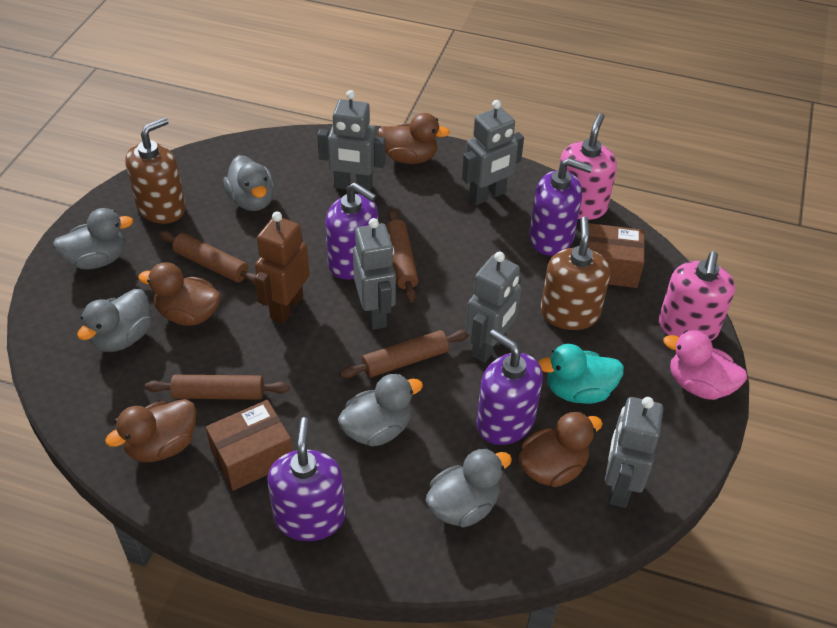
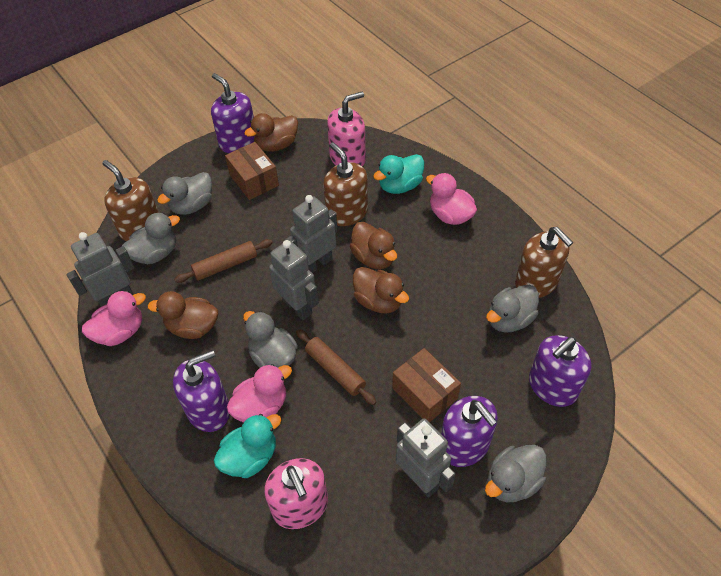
brown robot: [254,212,310,323] = 1 -> none = 0
brown rolling pin: [145,375,290,400] [159,231,256,285] [340,330,469,378] [386,209,418,303] = 4 -> [174,239,273,283] [296,329,377,405] = 2
brown soap dispenser: [125,117,186,224] [540,217,610,330] = 2 -> [102,160,159,241] [323,142,368,226] [515,227,573,298] = 3
grey robot: [317,90,385,191] [353,218,396,330] [462,100,524,205] [465,252,521,363] [605,397,663,508] = 5 -> [67,232,135,307] [269,240,319,320] [285,195,338,273] [396,418,456,497] = 4
pink duck: [663,330,747,400] = 1 -> [82,291,146,346] [227,364,292,423] [426,173,477,225] = 3
turquoise duck: [538,344,624,404] = 1 -> [214,414,281,478] [373,154,424,194] = 2

